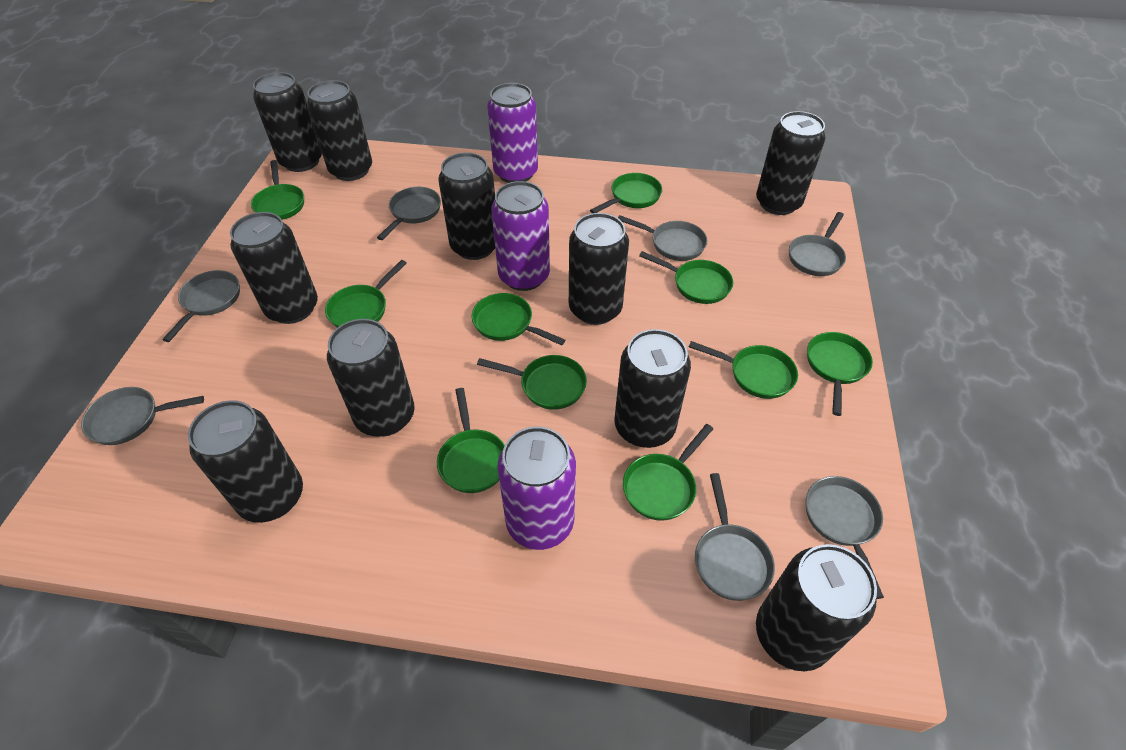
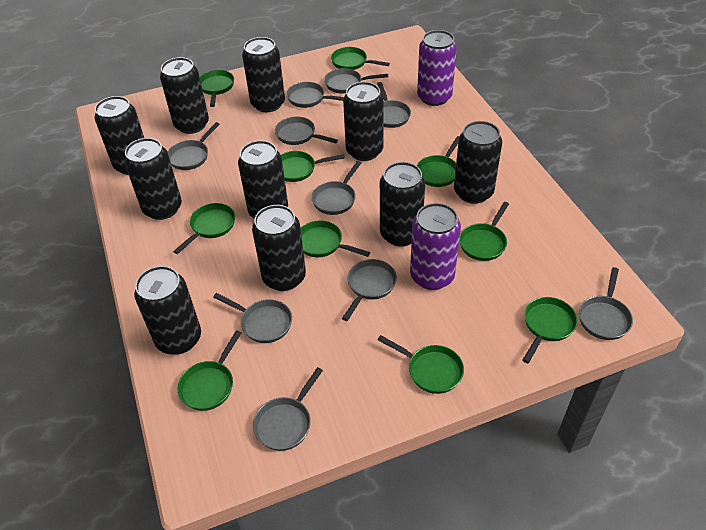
grey pan: [81,387,204,445] [162,270,240,342] [377,187,441,240] [618,215,707,261] [695,473,775,601] [789,212,846,276] [806,476,884,599] = 7 -> [168,122,220,170] [213,293,292,343] [253,367,323,451] [275,116,338,145] [286,82,344,108] [311,161,361,215] [324,68,388,93] [342,259,397,321] [377,82,411,128] [579,267,633,340] = 10
purple can: [487,83,538,183] [491,181,550,291] [497,426,576,550] = 3 -> [410,203,461,290] [417,30,457,106] = 2

